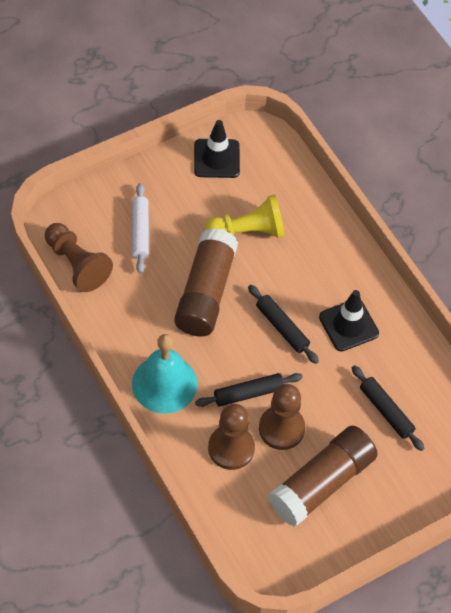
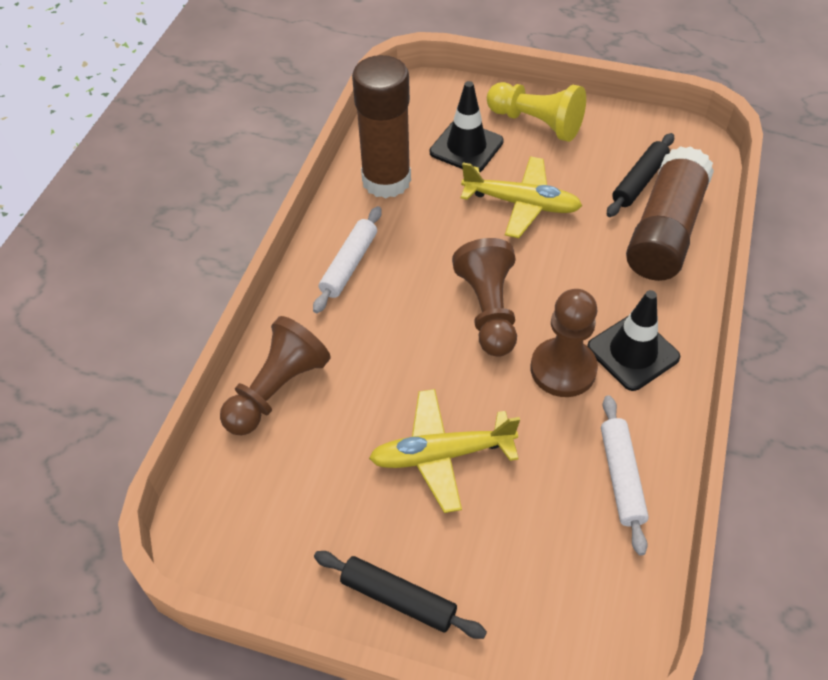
black rolling pin: [195,373,303,407] [248,285,319,364] [352,365,424,451] = 3 -> [314,551,487,639] [607,133,674,217] = 2
turquoise bell: [132,334,198,414] = 1 -> none = 0
white rolling pin: [132,183,149,274] = 1 -> [313,206,382,313] [601,395,649,556] = 2
yellow plane: none = 0 -> [369,389,520,513] [461,156,582,238] = 2

